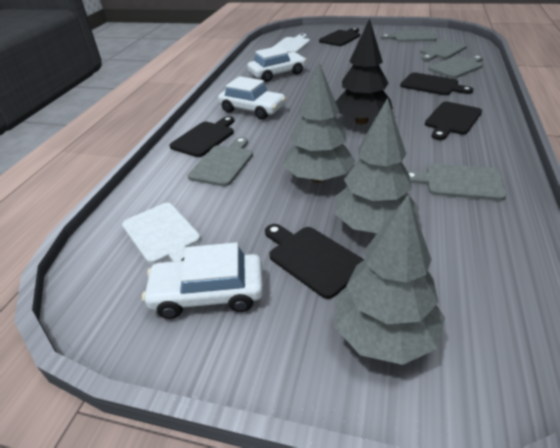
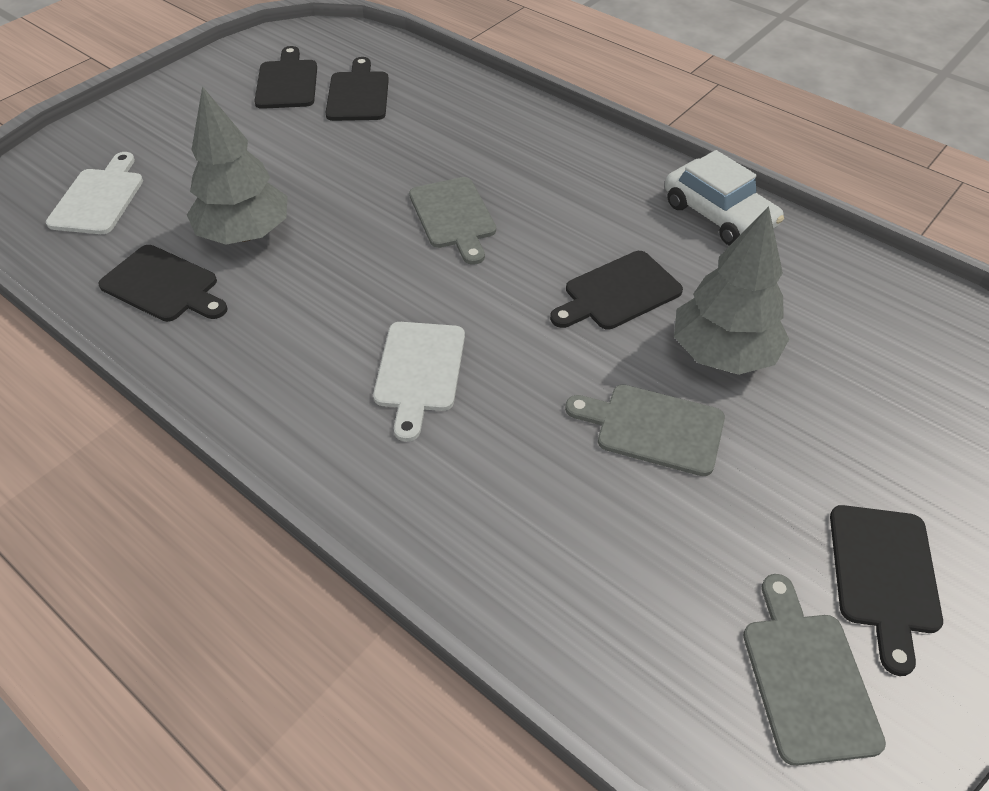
black tree: [336,18,393,124] = 1 -> none = 0
grey cutting board: [188,137,253,186] [381,30,437,42] [407,164,506,201] [420,40,467,61] [428,55,483,78] = 5 -> [409,177,496,265] [565,385,725,476] [743,574,886,766] = 3
grey tree: [283,63,355,183] [334,98,419,233] [334,195,445,365] = 3 -> [187,86,288,244] [674,206,789,375] = 2
white car: [142,242,263,319] [218,76,286,119] [247,46,306,82] = 3 -> [665,150,784,246] = 1

